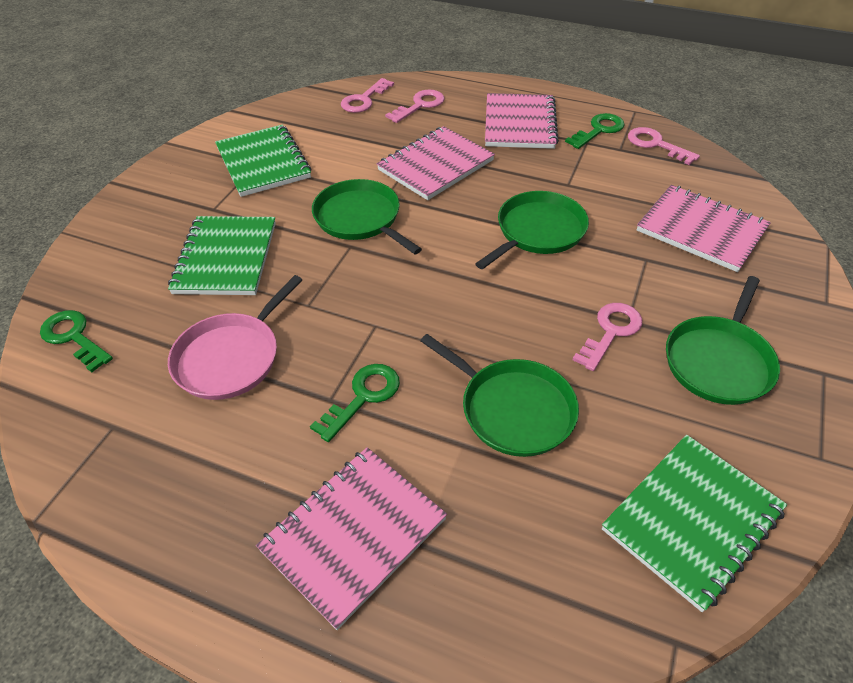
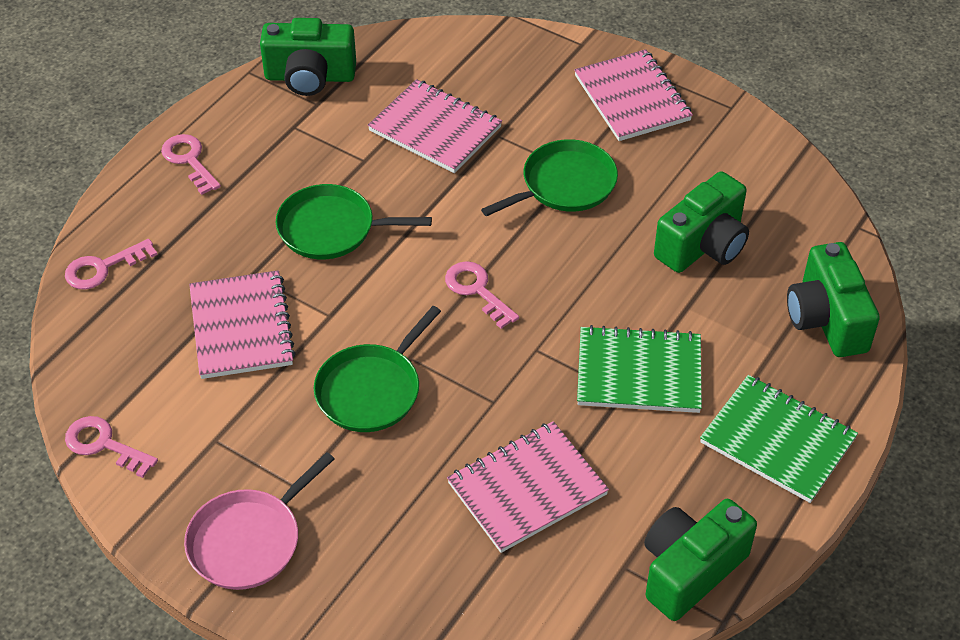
green camera: none = 0 -> [260,18,356,96] [644,499,757,621] [654,171,749,273] [787,242,880,357] = 4
green key: [40,310,113,372] [310,364,400,442] [565,113,625,149] = 3 -> none = 0
green notebook: [168,216,276,295] [215,125,311,197] [602,435,787,612] = 3 -> [577,325,702,413] [700,375,858,503] = 2
green pan: [312,179,422,255] [420,334,579,457] [475,191,589,269] [666,276,780,405] = 4 -> [275,184,432,259] [314,306,441,432] [481,139,618,216] = 3

